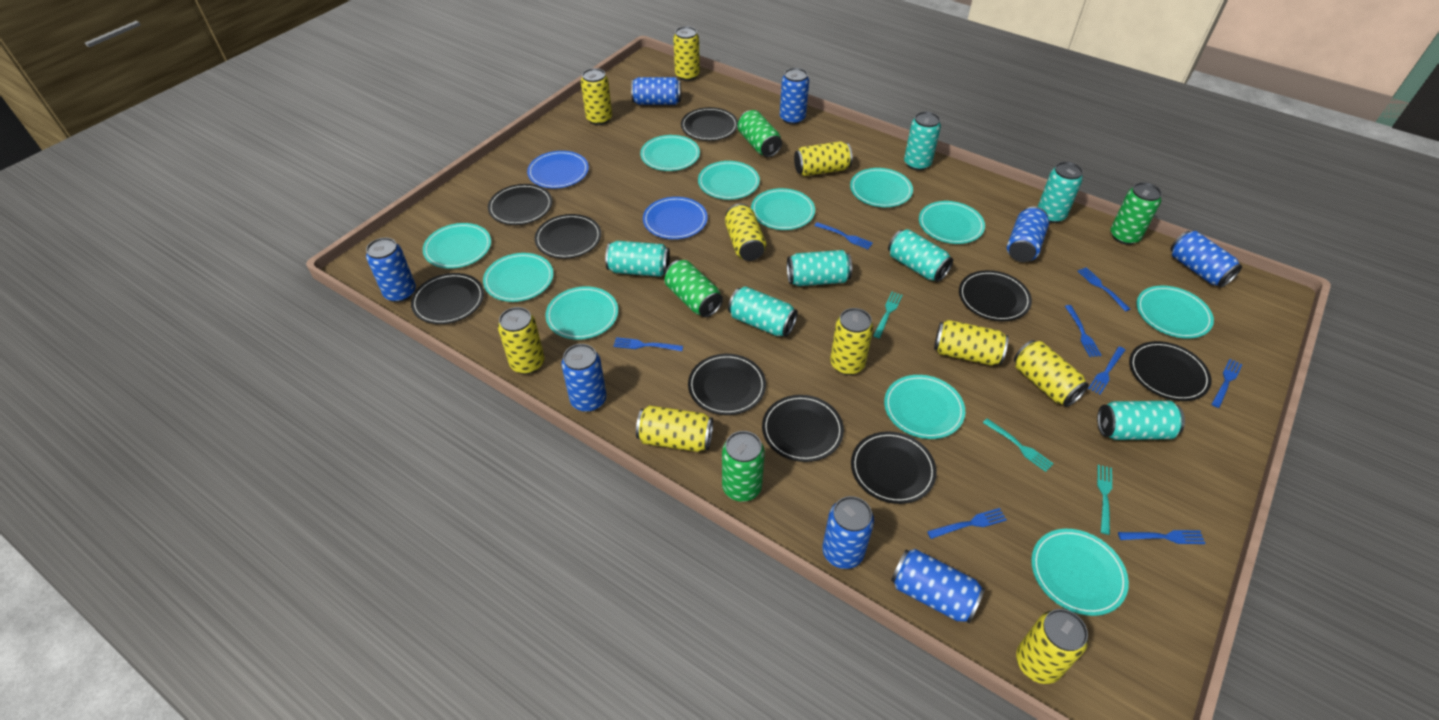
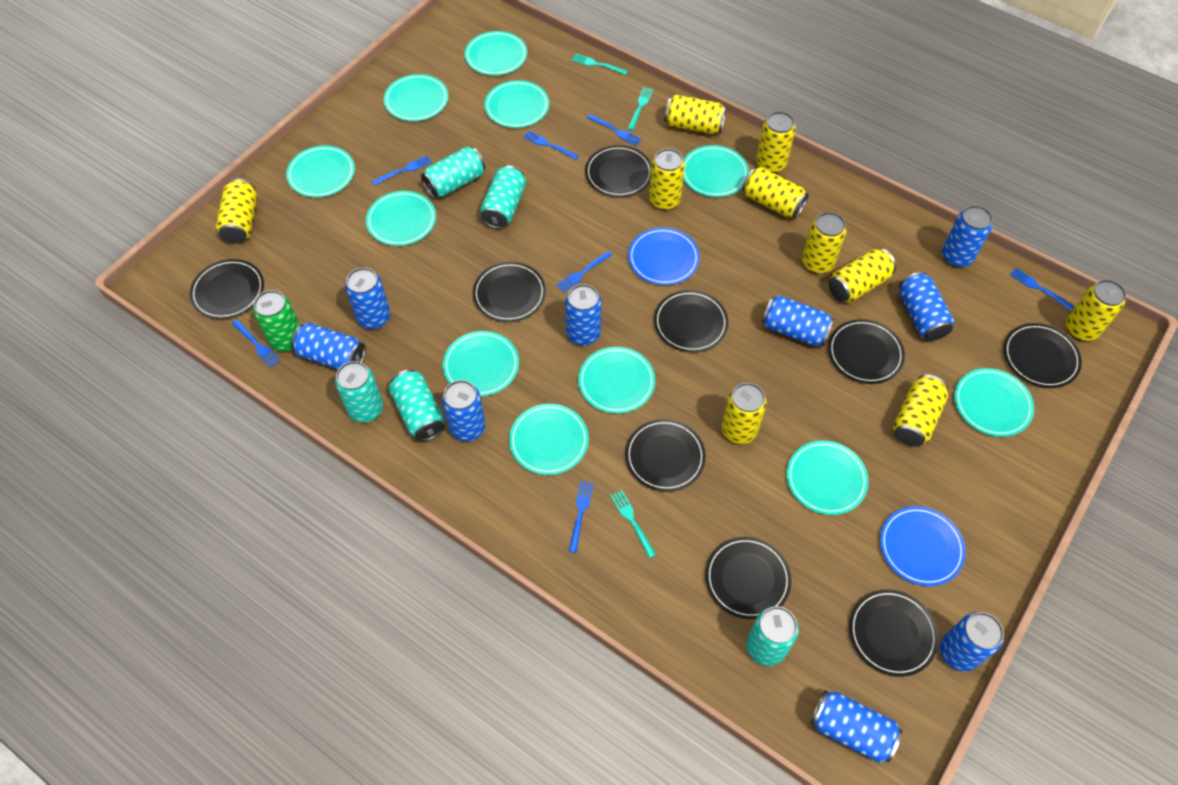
blue can: [366,238,416,302] [561,344,606,412] [631,77,681,105] [780,68,809,125] [822,496,874,569] [891,549,985,623] [1007,206,1049,262] [1170,231,1242,287] = 8 -> [291,323,366,369] [345,268,391,329] [442,380,485,442] [565,284,601,346] [762,295,835,346] [811,690,902,763] [899,272,954,341] [940,612,1004,672] [942,205,993,267] = 9
blue fork: [613,337,683,351] [814,222,873,249] [927,508,1007,539] [1065,305,1102,357] [1078,267,1130,312] [1088,347,1125,395] [1118,530,1206,544] [1212,359,1242,408] = 8 -> [232,320,281,367] [372,155,432,185] [523,131,579,160] [556,251,612,293] [569,481,594,553] [587,114,642,146] [1010,268,1074,311] = 7
green can: [664,260,723,317] [722,431,765,502] [738,110,782,157] [1110,182,1162,245] = 4 -> [253,290,300,351] = 1
turquoise can: [605,241,670,277] [728,286,798,337] [787,250,852,286] [888,229,953,282] [904,112,941,171] [1038,162,1083,223] [1097,401,1185,440] = 7 -> [335,361,383,423] [389,370,445,442] [421,146,485,198] [481,166,526,229] [746,606,799,666] = 5

